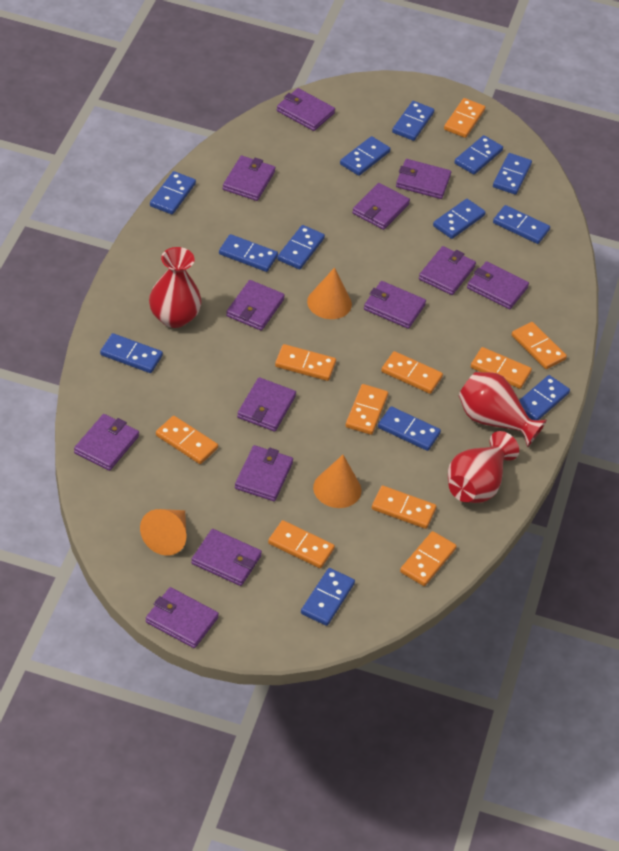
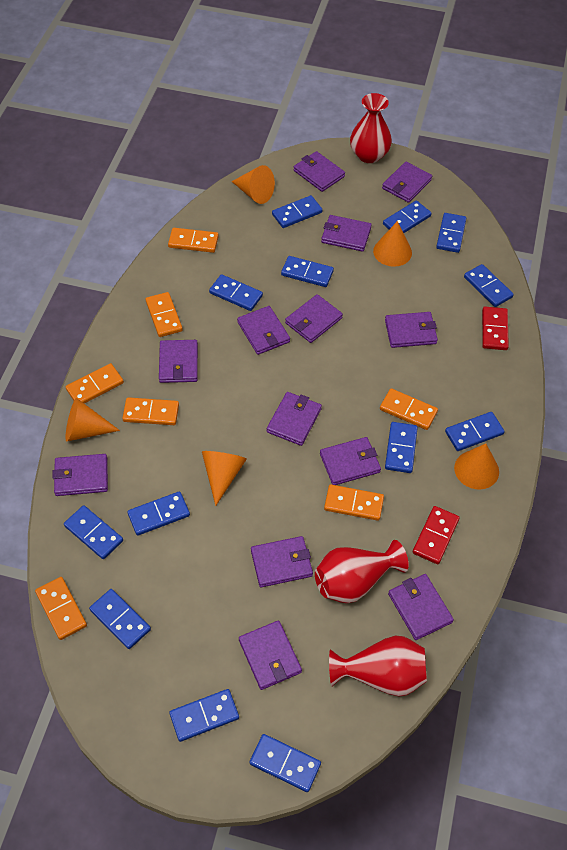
orange cone: [140,509,186,556] [307,267,352,319] [313,455,361,508] = 3 -> [65,398,120,442] [202,451,247,506] [232,165,275,204] [373,221,412,267] [454,444,499,490] = 5
orange domino: [156,416,218,464] [268,520,335,568] [275,344,336,381] [345,384,388,435] [372,486,436,529] [381,351,443,394] [400,531,457,586] [444,98,485,138] [471,347,532,389] [512,322,567,369] = 10 -> [35,577,87,640] [66,363,124,404] [122,397,179,425] [145,292,183,337] [168,228,219,253] [324,484,384,521] [380,388,438,430] = 7
red domino: none = 0 -> [413,506,460,564] [482,307,509,350] = 2

